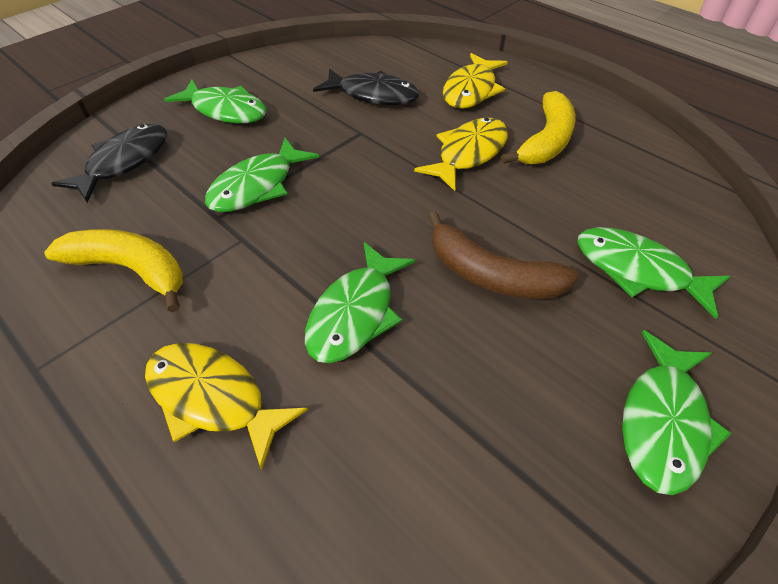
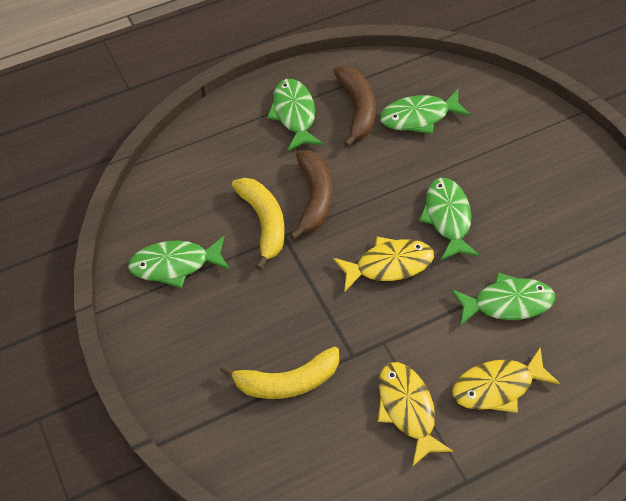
black fish: [51,124,167,203] [313,69,419,105] = 2 -> none = 0
brown banana: [428,211,579,299] = 1 -> [290,150,332,240] [333,66,376,147] = 2

